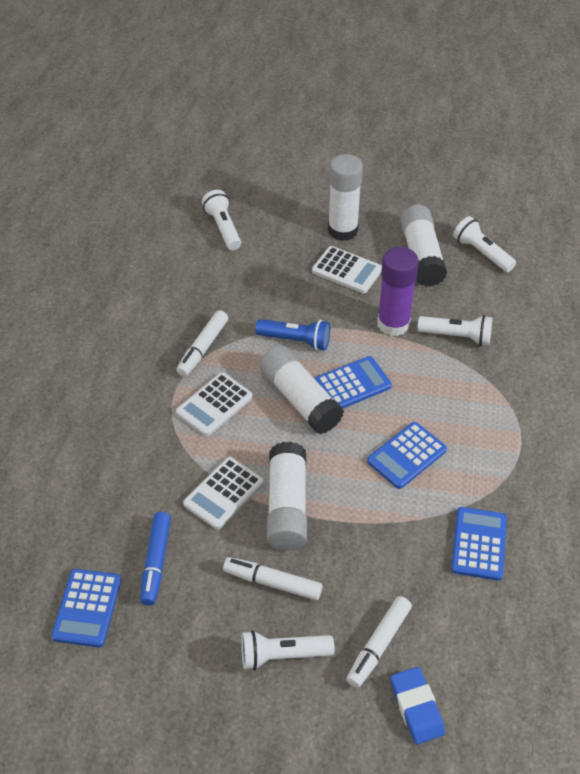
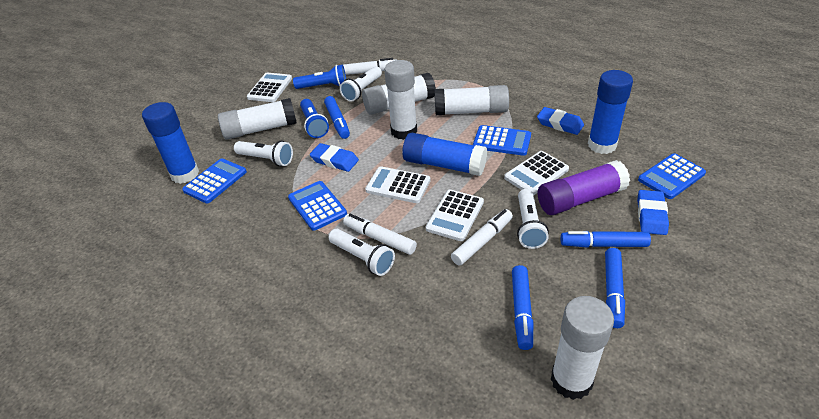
blue eraser: [390,667,445,744] = 1 -> [310,143,359,172] [537,107,584,135] [637,190,669,235] = 3
blue flashlight: [255,319,330,351] = 1 -> [293,65,346,89] [300,99,329,138] = 2
blue glue stick: none = 0 -> [142,102,199,184] [402,133,487,176] [588,70,633,154] = 3
blue marker: [140,512,171,606] = 1 -> [324,96,350,139] [512,265,533,350] [560,231,651,248] [605,248,625,328] = 4
white calculator: [176,372,253,436] [183,457,264,529] [312,246,382,293] = 3 -> [247,73,292,102] [365,166,431,203] [426,190,484,241] [504,151,569,195] = 4
white glue stick: [260,345,344,434] [267,442,307,551] [328,154,363,241] [400,205,447,287] = 4 -> [218,98,297,140] [362,73,436,115] [384,60,417,140] [435,85,509,115] [551,296,614,400] = 5

